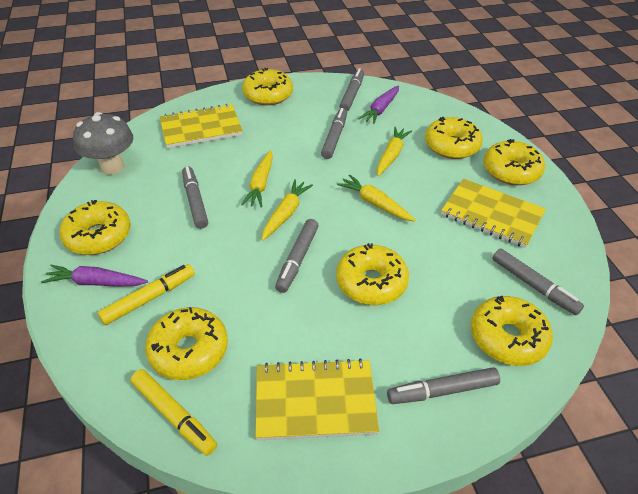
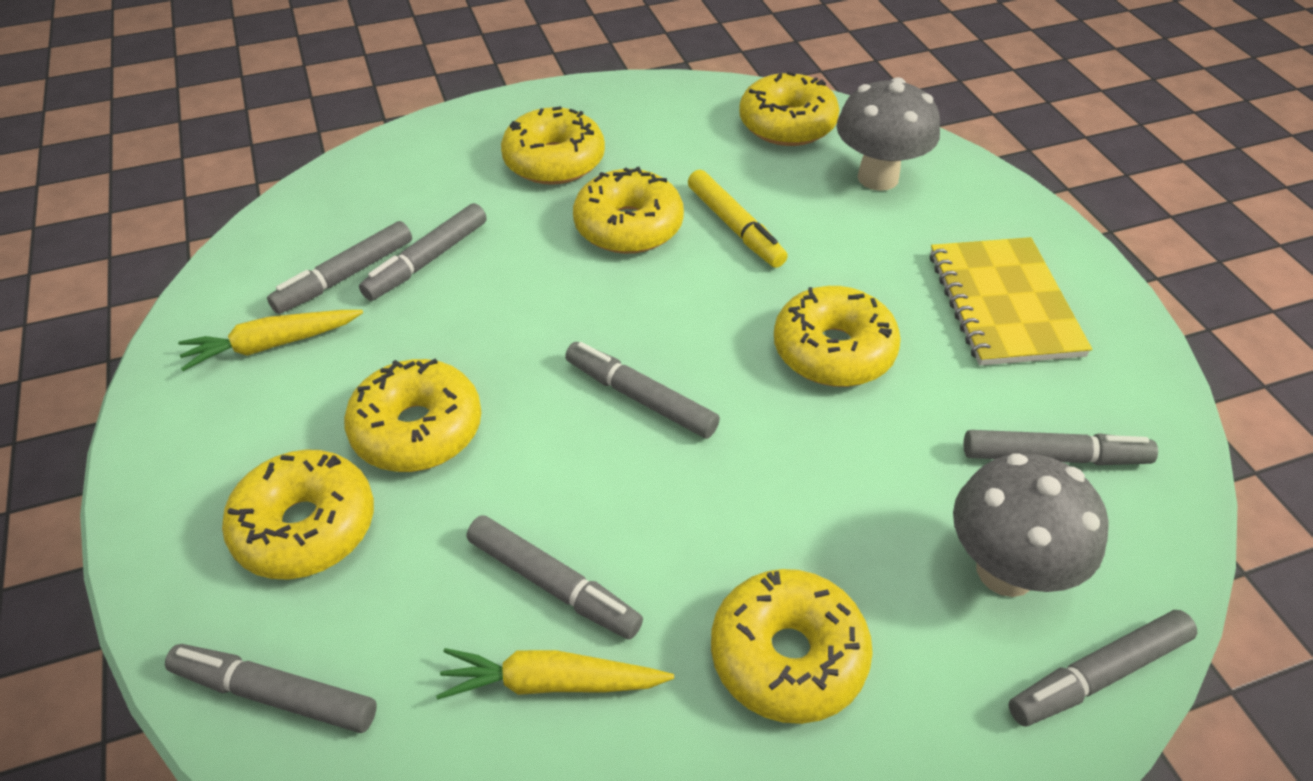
grey marker: [182,166,208,229] [275,219,319,293] [321,108,347,159] [340,68,364,111] [387,367,500,404] [492,248,584,315] = 6 -> [165,644,377,733] [267,221,412,314] [359,203,487,301] [467,515,643,639] [565,342,720,439] [963,430,1158,465] [1008,610,1197,726] = 7
grey mushroom: [73,112,133,175] = 1 -> [836,77,940,191] [953,453,1109,597] = 2
purple carrot: [41,265,148,287] [358,85,399,124] = 2 -> none = 0
yellow carrot: [241,150,273,207] [262,179,313,241] [337,175,416,221] [377,127,412,176] = 4 -> [178,310,363,371] [436,648,674,700] = 2
yellow marker: [98,264,195,325] [130,369,217,456] = 2 -> [688,170,788,268] = 1
yellow notebook: [160,104,243,148] [255,359,379,440] [441,178,546,248] = 3 -> [930,237,1092,366] = 1

